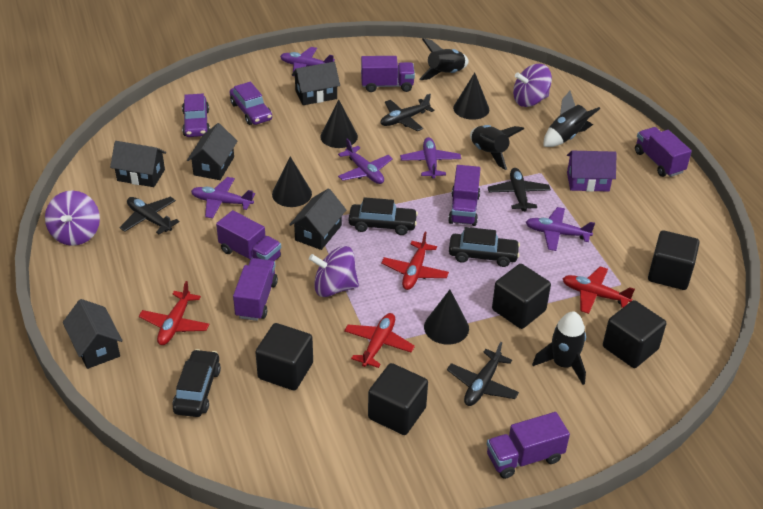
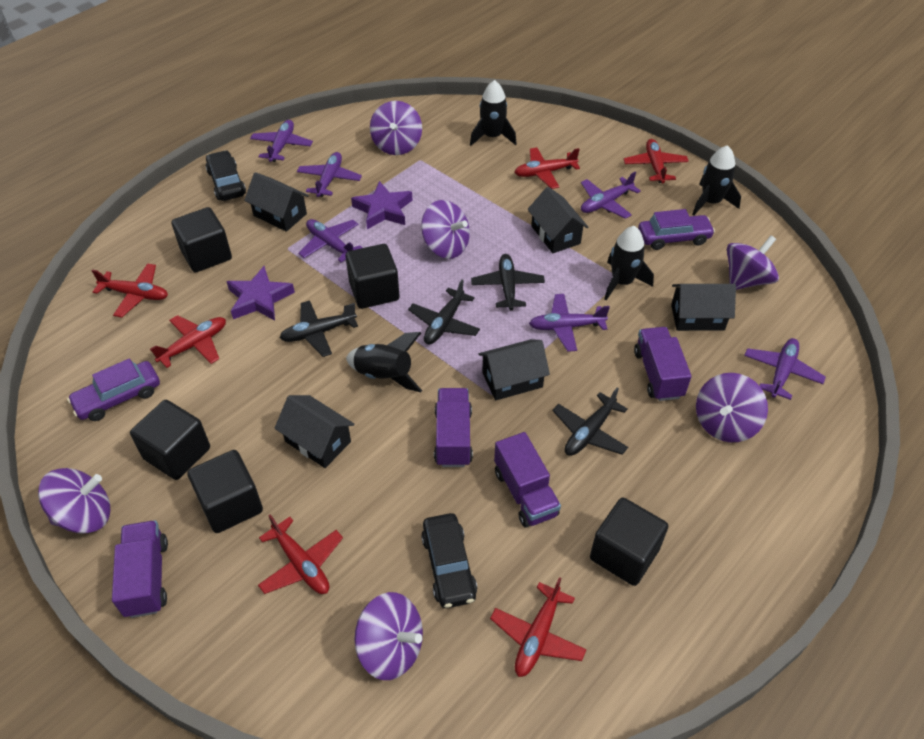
black car: [173,349,221,417] [349,197,418,235] [449,227,520,267] = 3 -> [206,150,246,201] [421,513,477,608] = 2
black cone: [272,157,312,207] [320,100,358,148] [424,290,469,345] [453,73,489,120] = 4 -> none = 0
purple house: [567,151,617,192] = 1 -> none = 0
purple plane: [191,177,255,218] [280,47,335,76] [338,138,393,184] [400,137,461,179] [526,207,595,251] = 5 -> [250,120,313,162] [297,152,362,197] [298,219,363,262] [529,294,610,352] [581,171,641,219] [744,338,826,400] = 6
purple spinning top: [45,190,100,246] [309,246,359,297] [513,64,552,107] = 3 -> [38,468,110,534] [355,592,423,680] [370,101,422,155] [421,200,470,259] [696,373,768,442] [727,235,779,290] = 6
purple star: none = 0 -> [226,266,295,321] [351,181,413,229] = 2
purple truck: [216,210,281,261] [233,258,278,321] [361,56,415,92] [448,165,481,226] [487,412,570,479] [635,127,692,177] = 6 -> [112,520,168,618] [434,388,473,467] [494,432,561,528] [634,327,691,401] = 4
red plane: [139,281,209,345] [344,313,415,368] [381,232,449,290] [562,266,635,314] = 4 -> [92,263,168,318] [150,315,226,368] [258,515,343,594] [490,577,587,677] [514,147,580,189] [624,139,689,183] = 6

